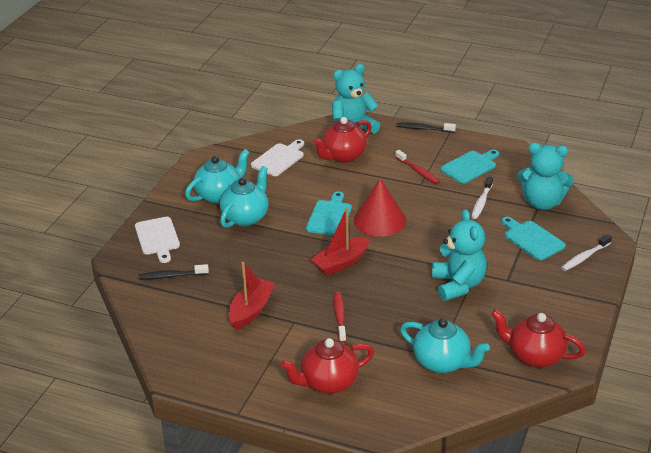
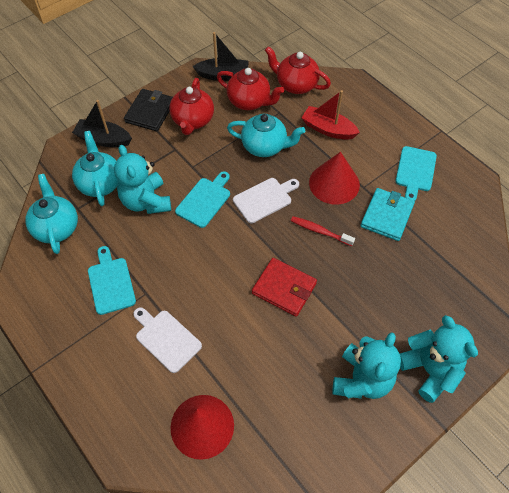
black boat: none = 0 -> [72,100,132,147] [192,32,248,81] = 2
black toothbrush: [139,264,209,280] [396,122,456,133] = 2 -> none = 0
black wallet: none = 0 -> [124,89,173,131] = 1
red boat: [228,262,276,330] [310,208,370,276] = 2 -> [302,90,360,140] = 1
red cone: [354,178,406,237] = 1 -> [170,395,234,460] [309,152,360,205] = 2
red toothbrush: [333,291,346,343] [395,150,440,184] = 2 -> [291,216,355,246] = 1
red wallet: none = 0 -> [252,258,317,317] = 1
turquoise wallet: none = 0 -> [361,188,415,241] = 1
white toothbrush: [471,176,493,219] [561,234,612,271] = 2 -> none = 0

